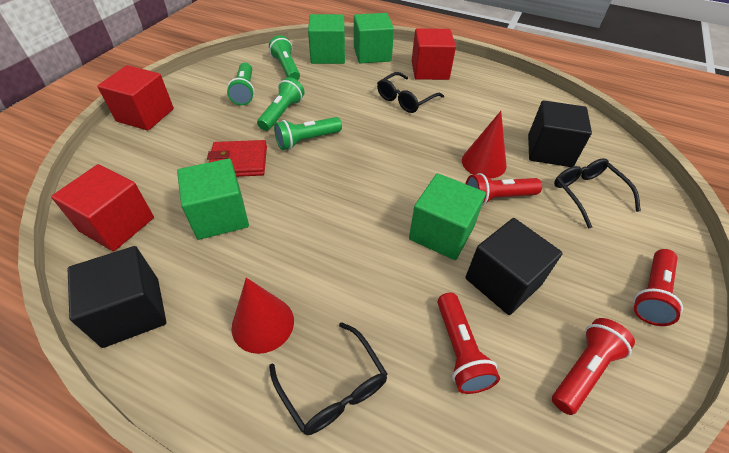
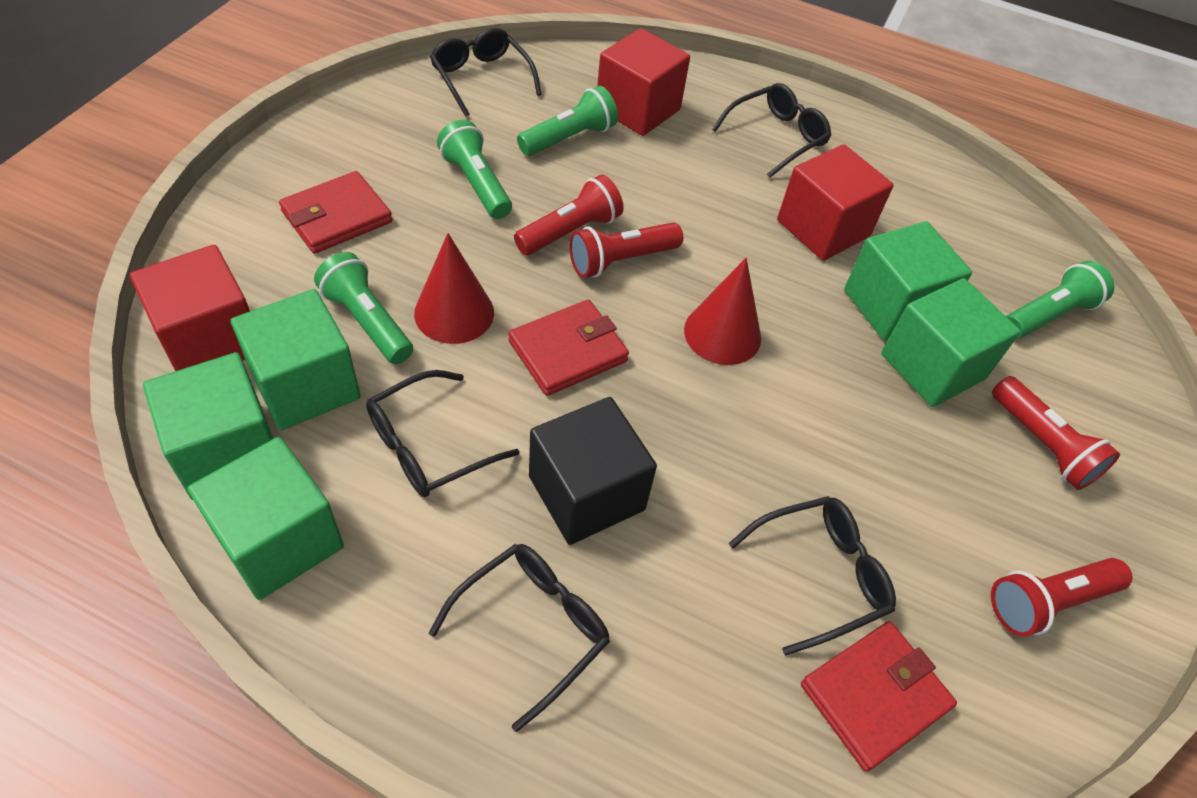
black cube: [68,246,166,348] [465,218,563,315] [528,101,592,167] = 3 -> [529,397,657,545] = 1
black glasses: [269,322,388,435] [377,72,444,113] [554,158,641,228] = 3 -> [366,370,519,497] [429,544,610,732] [430,28,542,117] [712,83,831,178] [729,496,896,656] = 5
green cube: [177,158,249,240] [308,14,345,64] [354,13,394,64] [409,173,486,260] = 4 -> [143,352,273,501] [188,437,344,600] [231,289,360,430] [844,221,972,341] [881,278,1021,407] = 5
red wallet: [207,140,267,177] = 1 -> [279,171,392,254] [508,300,629,396] [801,621,957,772] = 3

